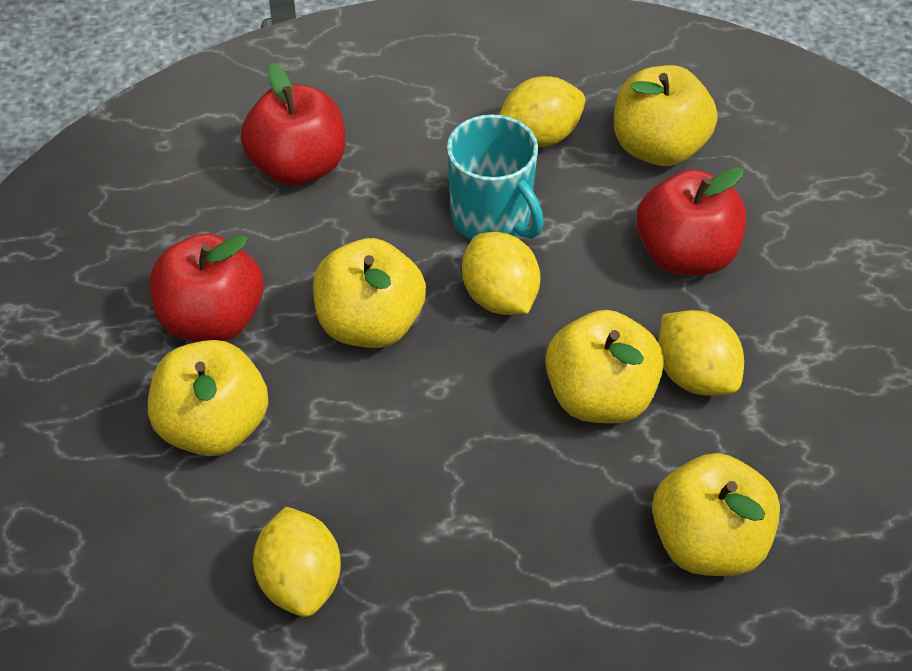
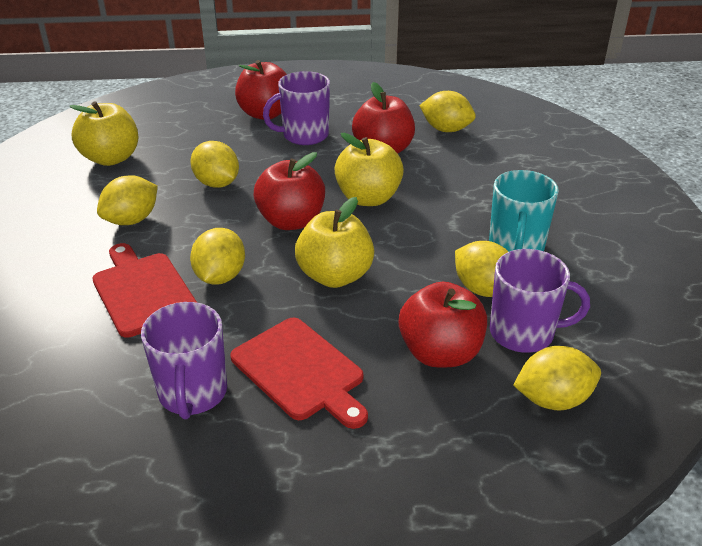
purple mug: none = 0 -> [141,302,227,419] [263,71,330,145] [490,249,590,353] = 3
red apple: [150,233,264,342] [241,63,345,186] [636,167,746,276] = 3 -> [235,60,287,120] [253,152,325,230] [352,82,415,154] [399,282,487,367] = 4
red cutting board: none = 0 -> [92,243,197,338] [230,318,368,429] = 2
yellow apple: [148,340,268,456] [313,238,426,348] [545,310,664,423] [614,65,717,166] [652,453,780,576] = 5 -> [69,101,138,166] [295,197,374,288] [335,133,404,206] = 3
yellow lemon: [253,507,341,617] [462,232,540,315] [499,76,585,147] [658,310,744,396] = 4 -> [97,175,158,225] [190,141,239,188] [190,228,245,285] [419,91,476,132] [455,241,509,297] [513,346,601,411] = 6

